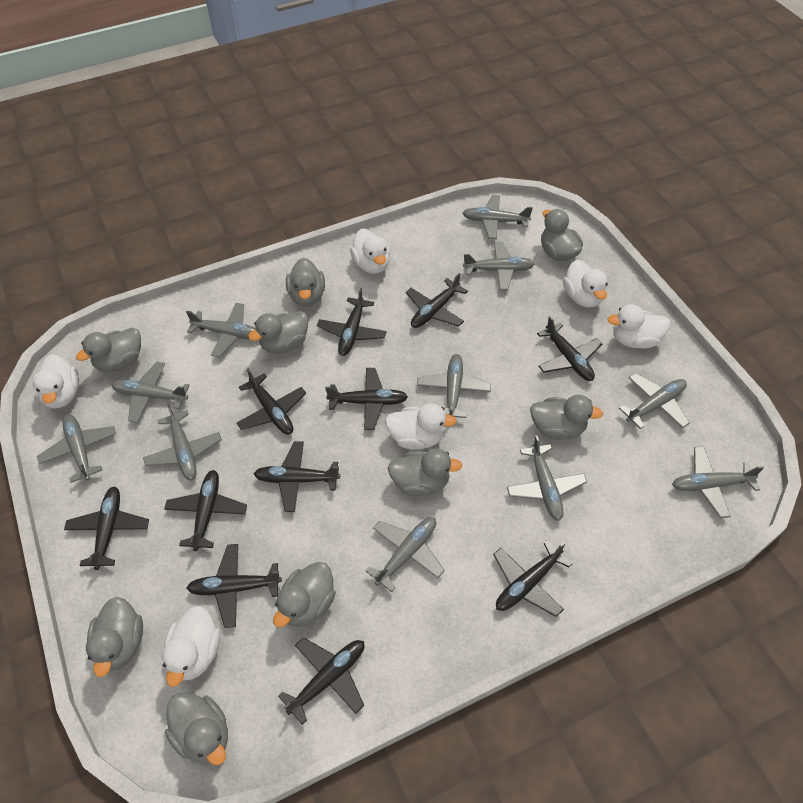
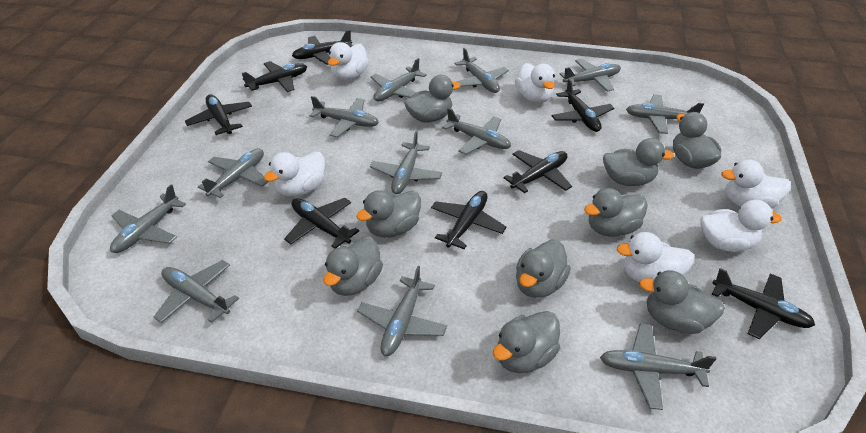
black plane: [64,486,149,570] [164,470,247,551] [187,544,282,628] [236,369,306,434] [254,441,340,512] [278,637,364,725] [317,288,387,356] [325,368,408,430] [406,273,468,328] [493,540,573,617] [537,316,602,381] = 11 -> [185,94,252,135] [242,61,307,92] [284,198,359,249] [292,30,353,65] [431,191,507,249] [503,150,572,193] [552,79,614,132] [712,268,815,339] = 8
grey plane: [37,414,116,483] [111,362,190,423] [143,404,222,480] [186,303,255,357] [366,517,445,592] [417,354,491,418] [462,195,533,239] [463,242,535,290] [507,436,587,521] [619,373,690,429] [672,446,764,518] = 11 -> [110,184,186,253] [153,260,239,323] [198,148,269,198] [309,96,379,137] [357,266,447,356] [370,131,442,194] [371,58,427,101] [442,108,511,155] [454,48,509,93] [560,59,621,92] [600,323,717,410] [626,94,704,134] = 12

